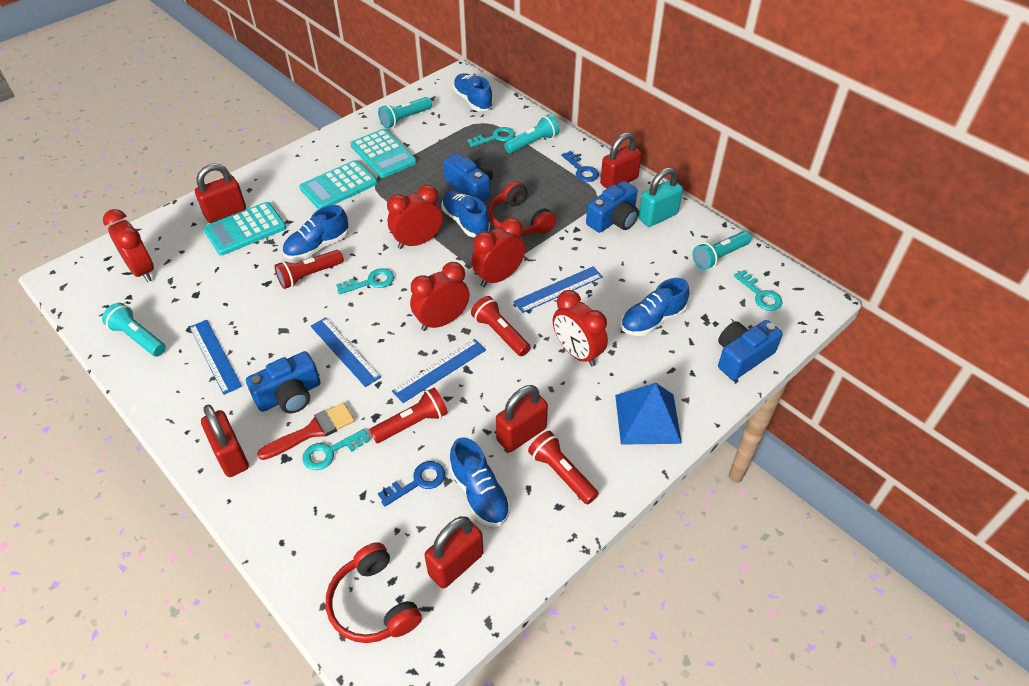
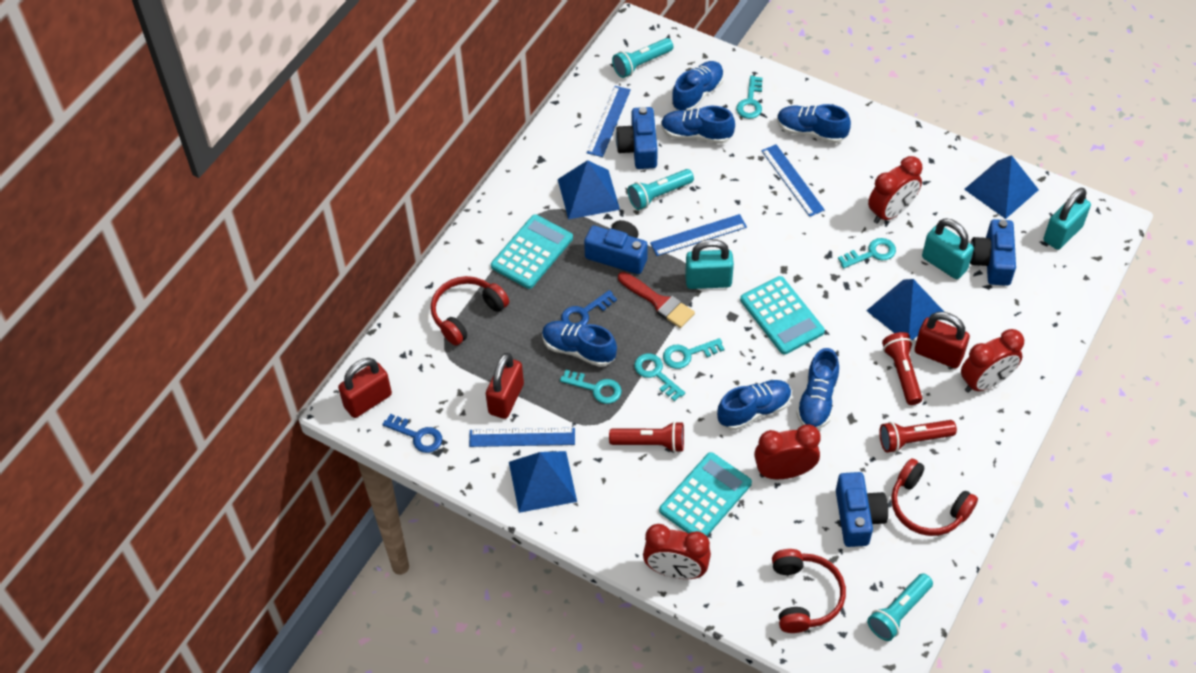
blue pyramid: [615,383,682,445] = 1 -> [509,451,577,513] [558,160,620,219] [866,279,944,340] [964,155,1039,219] = 4
blue shoe: [283,205,348,260] [441,190,490,237] [449,437,511,527] [453,73,493,111] [621,278,689,336] = 5 -> [542,321,617,367] [661,106,735,144] [672,61,724,111] [717,380,792,430] [777,104,851,143] [796,348,839,429] = 6
red clock: [103,209,154,282] [387,185,443,249] [410,262,469,331] [471,218,525,287] [553,290,608,367] = 5 -> [643,524,711,579] [754,424,821,479] [868,156,922,224] [961,329,1024,393] = 4
red flashlight: [275,250,344,289] [370,388,448,443] [471,296,531,356] [528,431,599,504] = 4 -> [609,421,684,453] [879,420,957,453] [882,332,922,405] = 3
red headphones: [326,542,422,643] [488,181,556,235] = 2 -> [431,276,509,346] [772,549,846,633] [891,459,978,536] = 3
red padlock: [195,164,246,223] [201,405,249,477] [425,516,484,589] [496,385,548,452] [600,132,642,189] = 5 -> [338,358,392,418] [486,353,524,419] [915,312,970,369] = 3
turquoise flashlight: [102,303,166,356] [378,97,432,128] [504,114,559,153] [692,231,751,270] = 4 -> [612,38,673,78] [628,169,694,210] [867,574,933,641] = 3
turquoise key: [302,429,370,470] [336,268,394,295] [468,127,515,147] [734,270,782,311] = 4 -> [560,370,622,404] [634,353,685,401] [663,338,724,369] [736,76,763,119] [838,238,896,268] = 5
turquoise padlock: [638,167,683,227] = 1 -> [685,239,734,289] [922,219,974,279] [1043,188,1091,250] = 3

